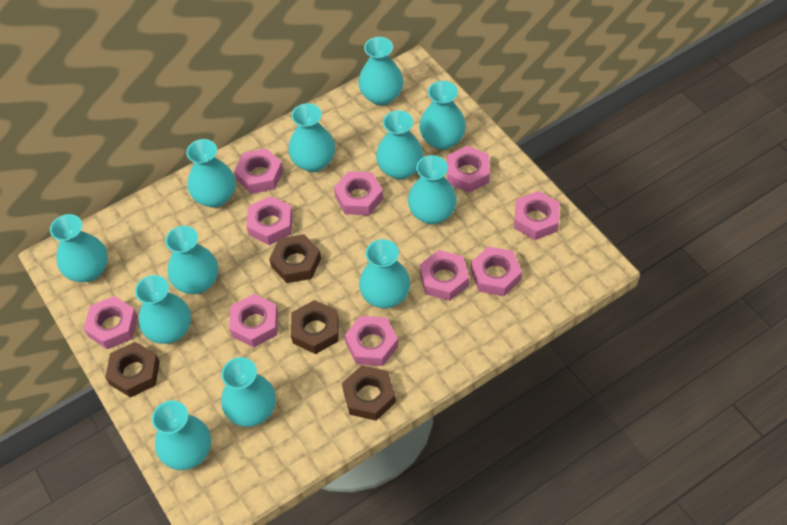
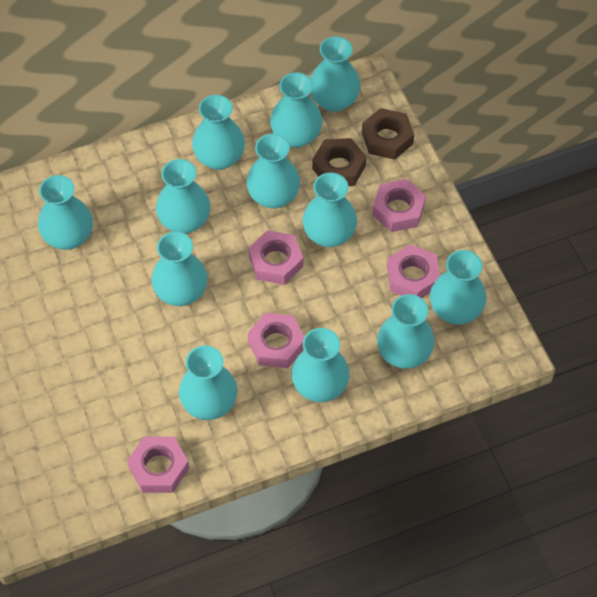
brown nut: [105,342,160,397] [269,234,321,283] [291,300,339,354] [342,365,396,421] = 4 -> [312,138,367,186] [362,108,414,160] = 2
pink nut: [84,296,138,349] [229,294,278,347] [234,148,283,194] [246,196,293,245] [334,171,383,215] [344,316,398,366] [420,250,469,301] [447,145,490,193] [471,246,522,296] [514,191,560,240] = 10 -> [127,436,189,493] [248,230,303,285] [248,313,304,368] [372,179,426,232] [387,244,440,298] = 5

